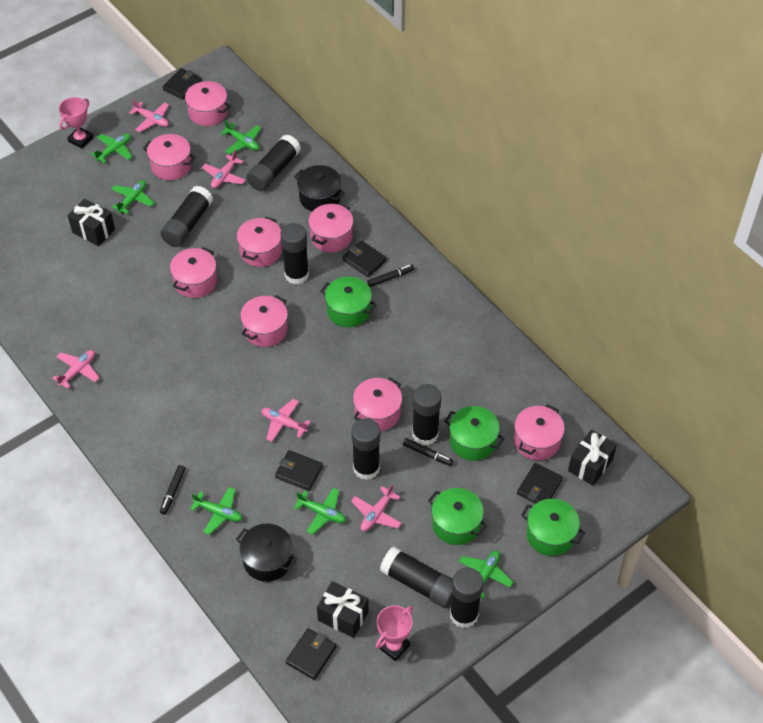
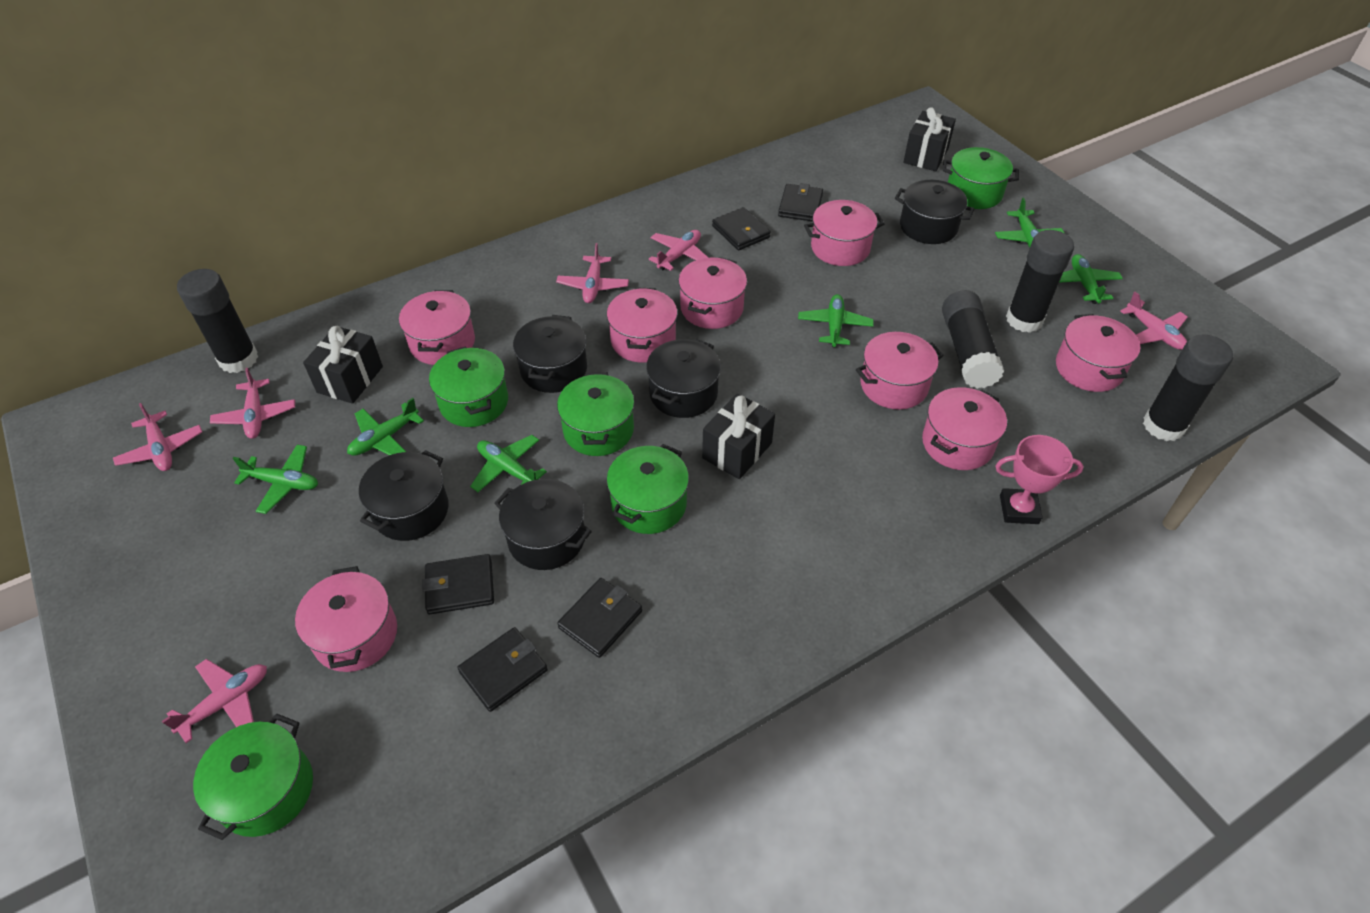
black glue stick: [160,186,213,247] [246,134,301,191] [281,223,309,284] [352,418,380,480] [380,546,453,608] [412,384,441,445] [450,567,483,628] = 7 -> [177,269,258,373] [942,290,1004,389] [1006,230,1074,333] [1143,334,1233,441] = 4
black marker: [160,465,185,515] [367,264,414,287] [403,438,453,466] = 3 -> none = 0
black pot: [236,523,297,582] [294,165,345,211] = 2 -> [359,450,449,541] [494,479,592,570] [513,315,587,393] [646,339,721,418] [895,180,975,244] = 5
green pot: [320,277,377,327] [428,488,487,545] [444,406,505,461] [521,499,585,556] = 4 -> [193,714,313,840] [429,346,508,427] [557,373,634,456] [607,444,689,534] [943,147,1019,209] = 5
pink plane: [52,350,99,389] [129,99,169,132] [202,150,246,188] [261,399,311,442] [351,484,402,531] = 5 -> [113,403,202,471] [162,659,267,743] [210,368,295,439] [556,243,629,303] [649,230,709,271] [1120,292,1188,350] = 6
pink trophy: [59,97,93,149] [376,605,413,661] = 2 -> [995,435,1084,524] = 1

